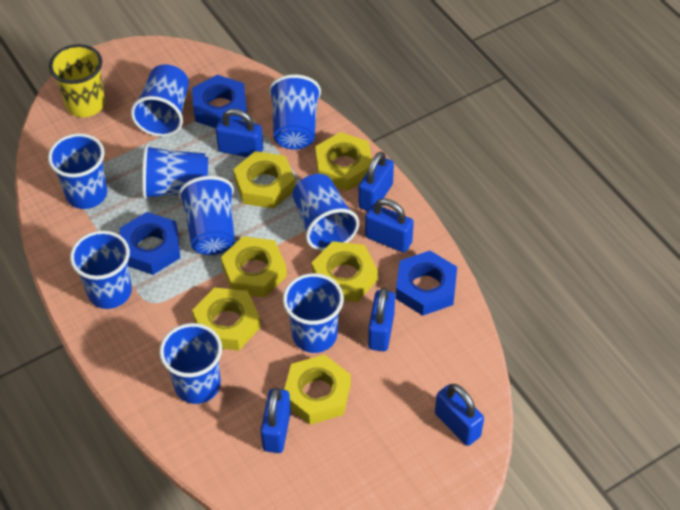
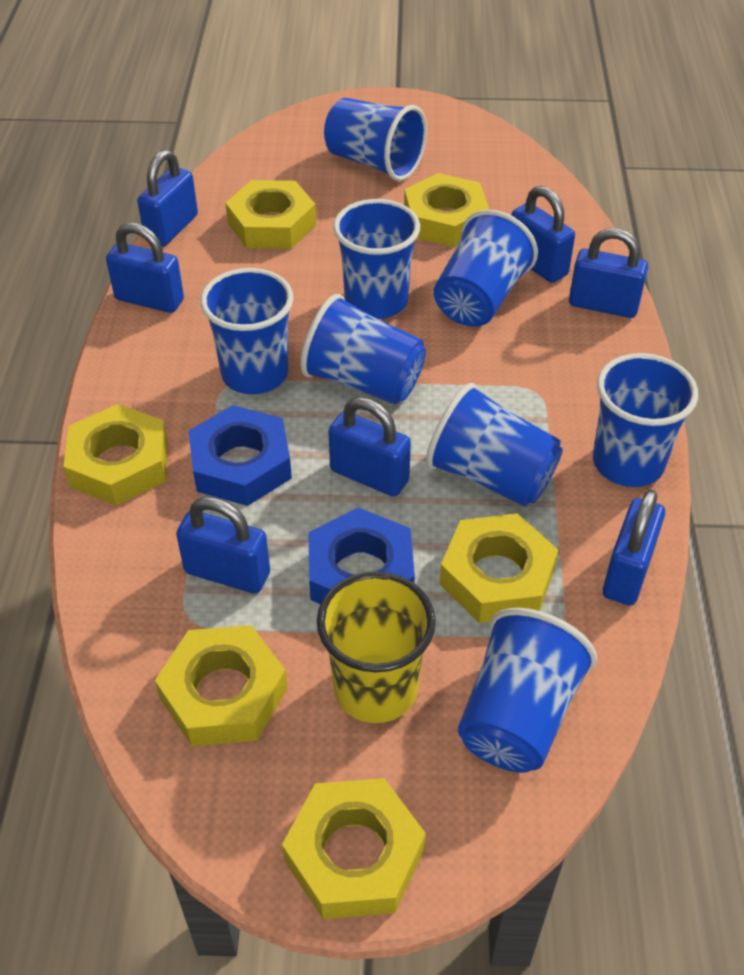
blue cup: [48,133,107,209] [70,230,132,309] [131,64,189,137] [142,145,208,199] [159,323,222,404] [178,176,235,255] [269,74,321,150] [283,273,344,353] [292,174,359,251] = 9 -> [200,268,293,394] [300,294,426,405] [324,98,427,181] [333,199,420,319] [426,383,563,507] [434,210,538,327] [458,608,597,773] [593,353,698,487] = 8
blue nut: [120,212,180,275] [192,75,247,128] [396,251,457,316] = 3 -> [189,405,292,506] [308,507,415,604] = 2
blue padlock: [216,109,263,157] [260,387,291,453] [358,152,394,211] [365,198,414,253] [368,287,395,352] [435,384,484,446] = 6 -> [106,223,184,313] [137,150,198,246] [176,497,270,594] [328,397,411,497] [511,186,575,283] [569,228,648,318] [603,489,665,605] = 7

